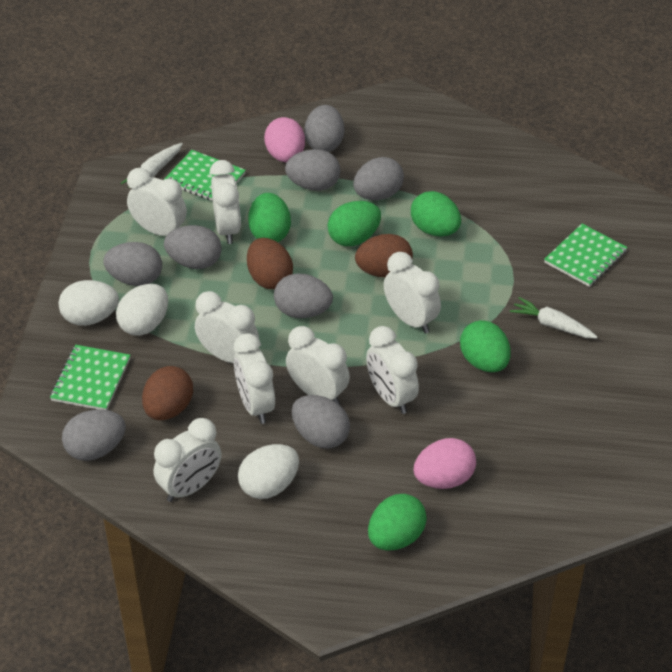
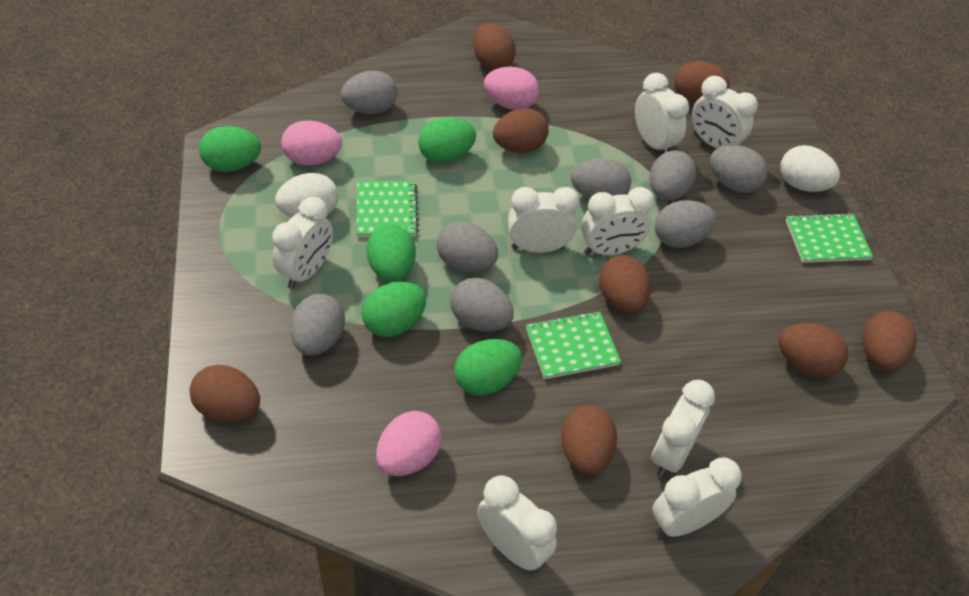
brown egg: [142,366,193,420] [247,238,293,289] [355,234,413,277] = 3 -> [189,365,260,422] [474,23,516,71] [493,108,549,153] [561,405,617,475] [599,255,651,313] [674,61,730,103] [779,323,848,378] [862,311,917,371] = 8
pink egg: [264,117,305,162] [414,438,476,489] = 2 -> [281,121,342,166] [376,411,442,476] [484,67,539,110] = 3
white carrot: [121,143,183,188] [510,297,597,338] = 2 -> none = 0
white egg: [59,280,119,326] [116,284,168,336] [238,444,299,499] = 3 -> [275,173,339,217] [780,145,840,192] = 2

